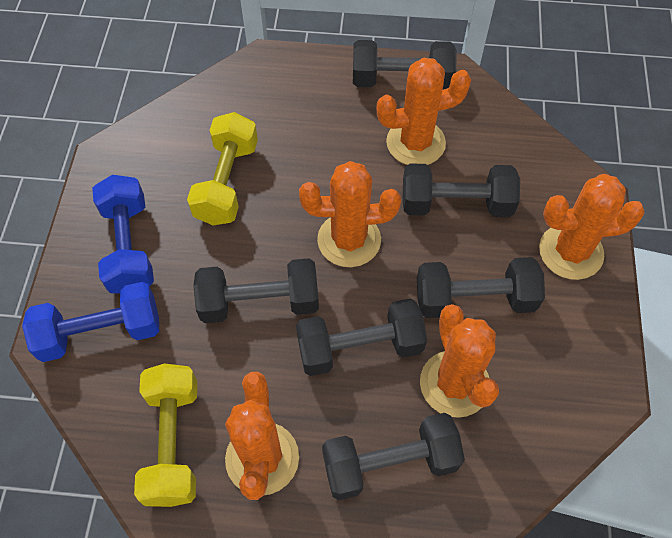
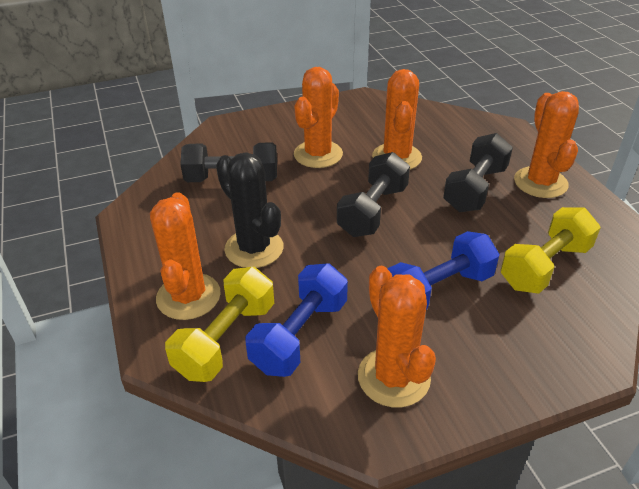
black cactus: none = 0 -> [216,152,283,268] = 1
black dumbbell: [193,258,319,323] [296,299,427,376] [322,413,465,500] [353,40,457,89] [403,164,520,217] [417,257,545,318] = 6 -> [180,143,277,182] [337,152,410,237] [443,133,513,212] = 3

